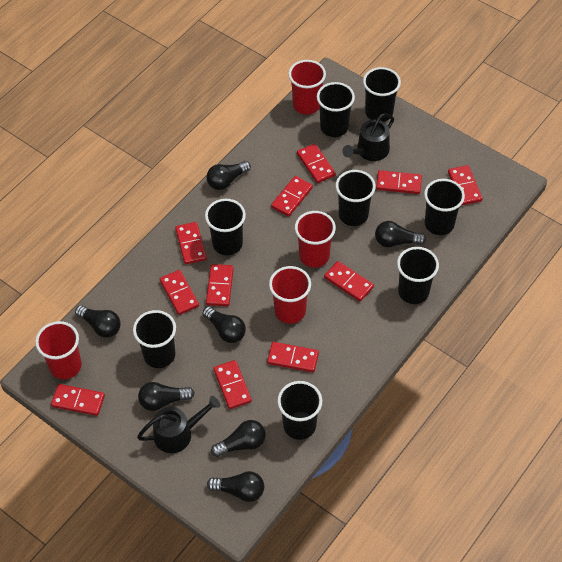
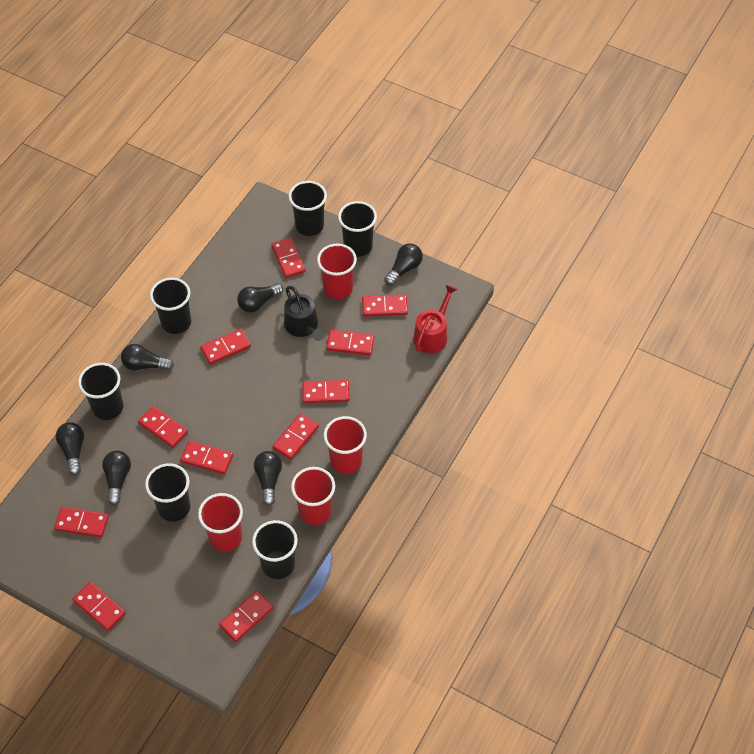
black cup: [133,310,176,368] [205,199,246,255] [277,381,322,440] [317,82,355,137] [336,170,376,226] [363,67,401,122] [397,247,439,304] [424,179,465,235] = 8 -> [78,363,123,420] [145,463,190,522] [150,278,191,334] [252,520,298,579] [289,181,327,236] [338,201,377,257] = 6
black light bulb: [75,305,121,338] [138,382,195,411] [202,306,246,343] [207,161,251,190] [207,471,264,502] [211,420,265,457] [375,221,426,247] = 7 -> [56,422,84,475] [102,450,131,505] [121,344,174,371] [237,283,283,312] [254,451,282,506] [384,244,423,285] = 6
black watering can: [137,396,220,453] [342,113,394,161] = 2 -> [284,286,325,341] = 1
red watering can: none = 0 -> [413,285,457,353] = 1

